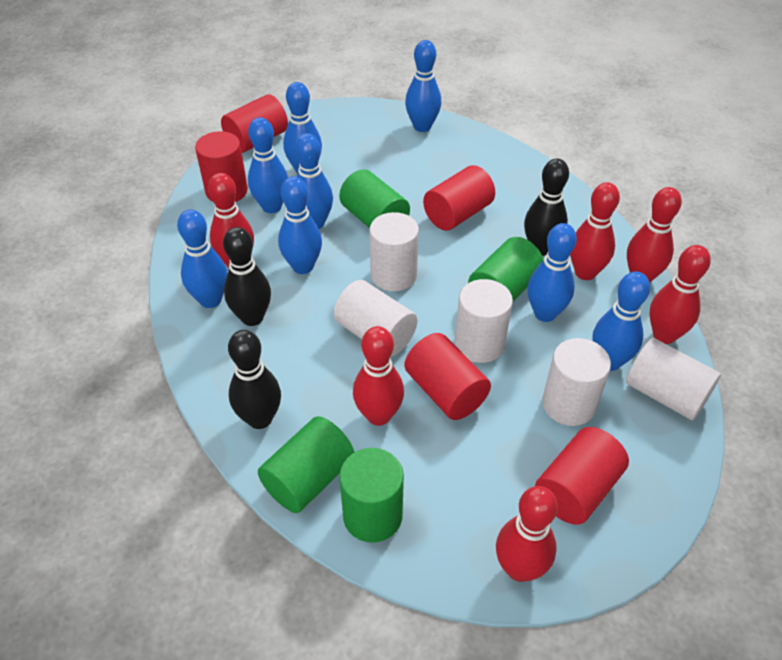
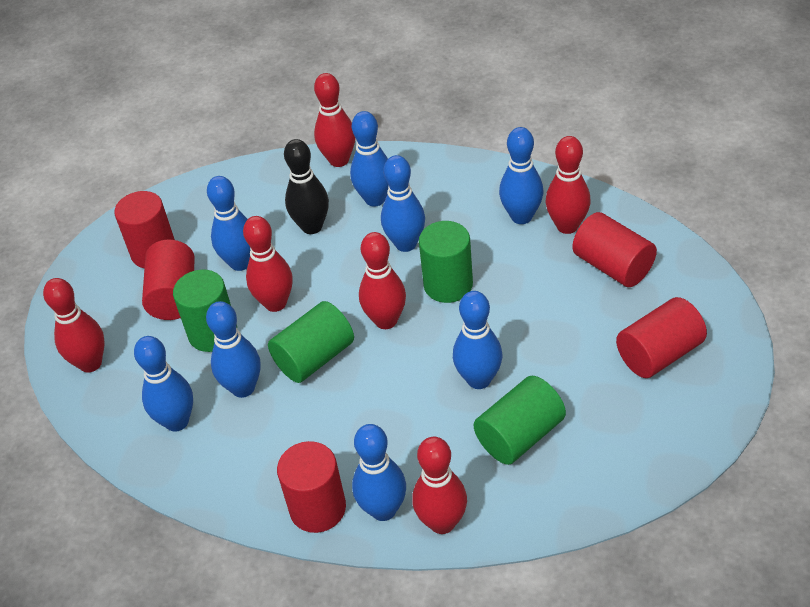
black bowling pin: [223,227,271,326] [228,330,281,429] [524,158,569,256] = 3 -> [284,139,329,234] = 1
white cylinder: [334,280,417,357] [369,212,419,291] [455,279,513,363] [542,338,611,426] [626,338,721,420] = 5 -> none = 0

